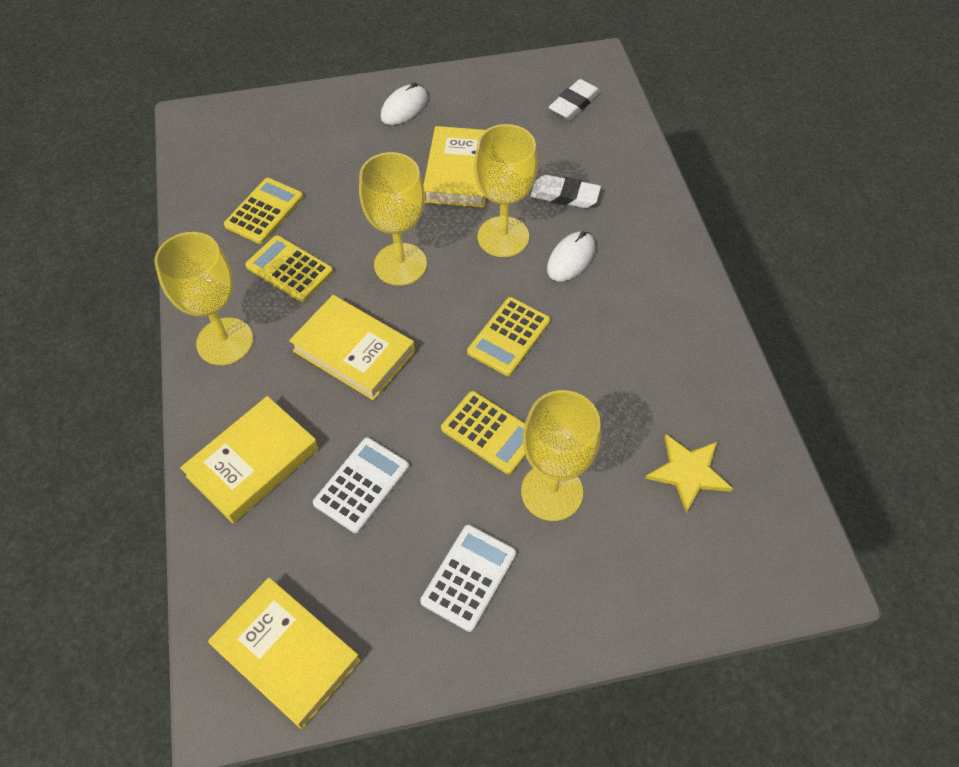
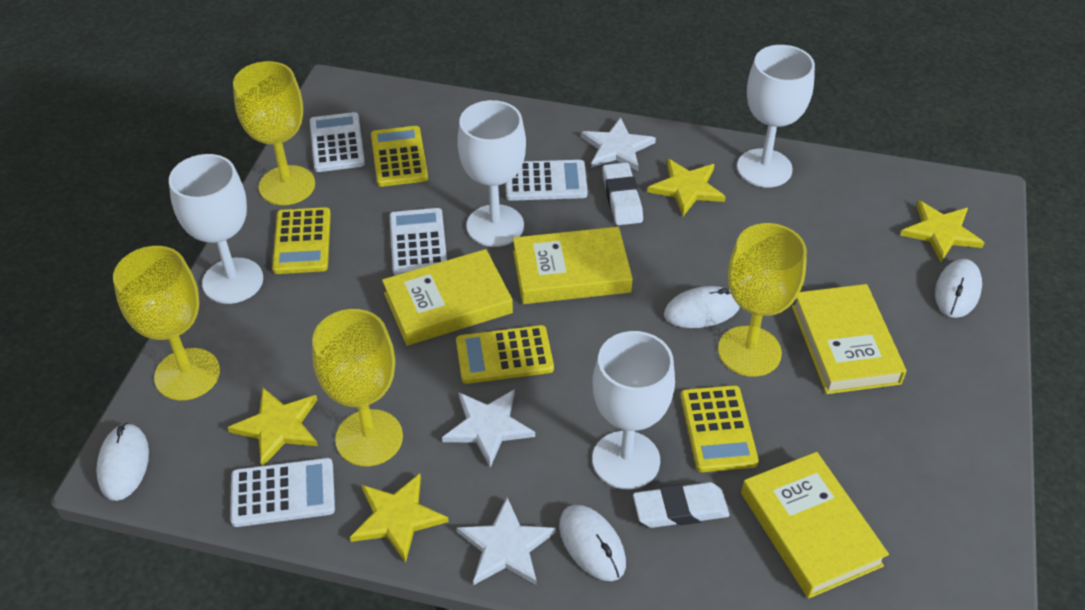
white calculator: [313,437,409,533] [420,525,516,632] = 2 -> [230,458,335,527] [310,112,365,172] [389,208,447,275] [506,160,588,201] = 4
white goblet: none = 0 -> [169,154,263,304] [457,100,526,247] [592,331,675,489] [737,45,815,187] = 4
white mouse: [381,82,428,125] [547,231,595,281] = 2 -> [96,423,149,501] [559,505,626,581] [664,286,740,328] [935,259,982,318] = 4
white star: none = 0 -> [442,389,535,468] [457,498,556,585] [581,118,656,171] = 3
yellow star: [645,434,733,513] = 1 -> [227,387,318,466] [350,474,449,563] [647,159,726,216] [900,200,984,262] = 4

